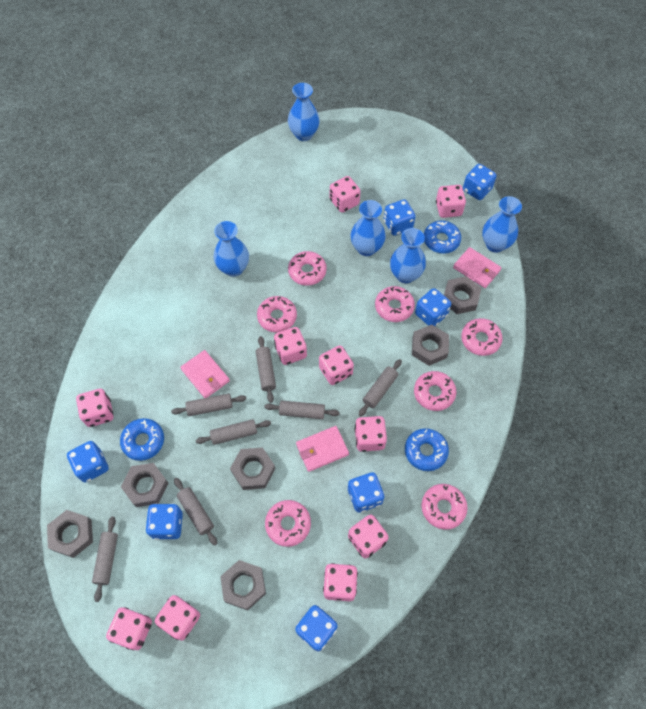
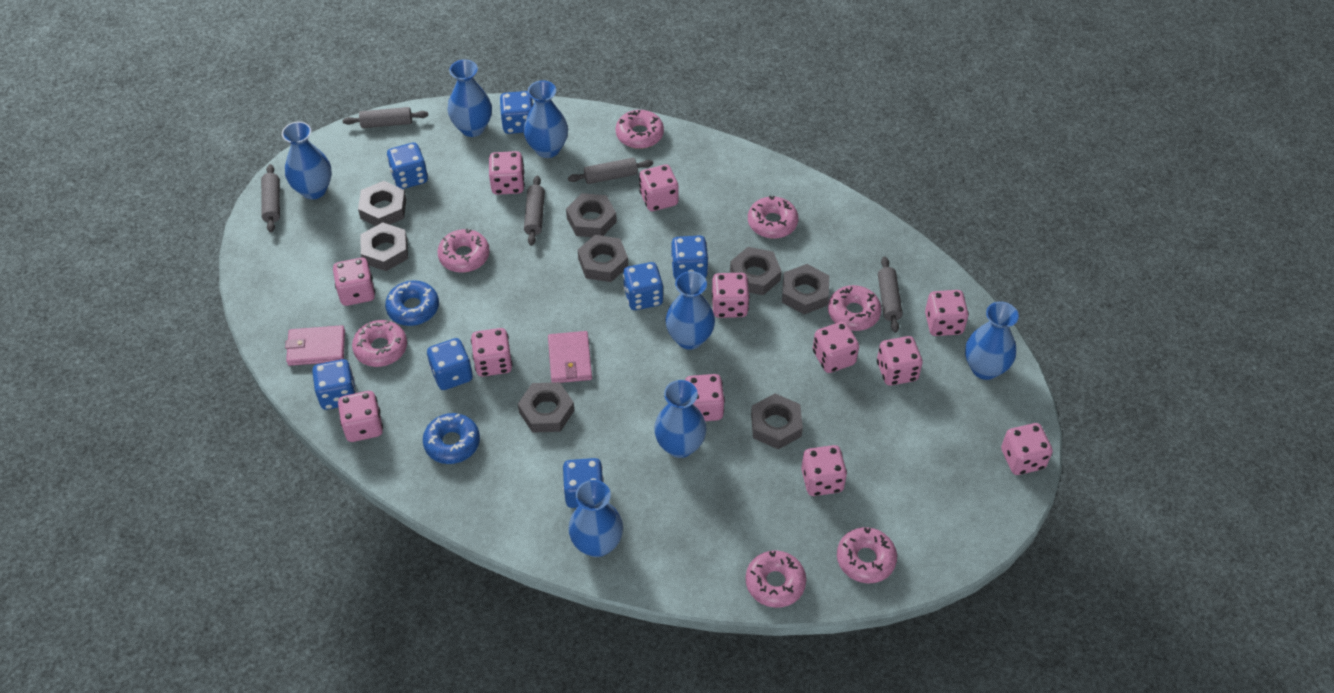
blue donut: [120,418,164,461] [405,428,449,471] [424,220,461,254] = 3 -> [385,280,439,326] [423,413,480,464] = 2
blue vase: [214,221,249,277] [288,83,320,141] [351,200,386,256] [390,228,426,283] [482,196,522,253] = 5 -> [282,122,332,200] [448,60,492,137] [523,80,568,158] [568,480,623,557] [654,380,707,458] [665,271,715,350] [965,302,1019,380] = 7
grey nut: [47,510,93,558] [121,463,168,507] [220,560,266,610] [230,447,275,490] [412,324,449,366] [444,276,481,314] = 6 -> [358,181,407,226] [360,222,408,271] [518,382,574,433] [566,193,617,237] [578,235,628,282] [730,247,782,295] [751,393,803,449] [782,264,829,314] = 8
grey rolling pin: [92,516,118,602] [171,394,246,416] [174,478,217,546] [196,419,271,445] [256,336,276,403] [264,400,340,419] [359,359,402,416] = 7 -> [261,164,280,232] [343,107,428,128] [524,176,545,246] [568,158,653,184] [878,257,903,333] = 5
pink dice: [76,389,114,427] [106,607,152,650] [155,595,200,641] [274,327,307,365] [319,345,354,385] [323,563,358,602] [330,176,361,213] [348,515,389,558] [355,416,387,452] [436,185,466,218] = 10 -> [333,258,375,306] [338,391,383,442] [471,328,512,377] [489,151,525,195] [639,164,679,211] [685,374,725,421] [712,273,750,318] [801,445,847,496] [813,322,859,373] [877,336,923,386] [925,290,969,336] [1001,423,1053,475] = 12
pink wallet: [180,350,230,398] [296,426,349,472] [453,247,502,288] = 3 -> [285,325,345,366] [548,331,592,383] = 2

